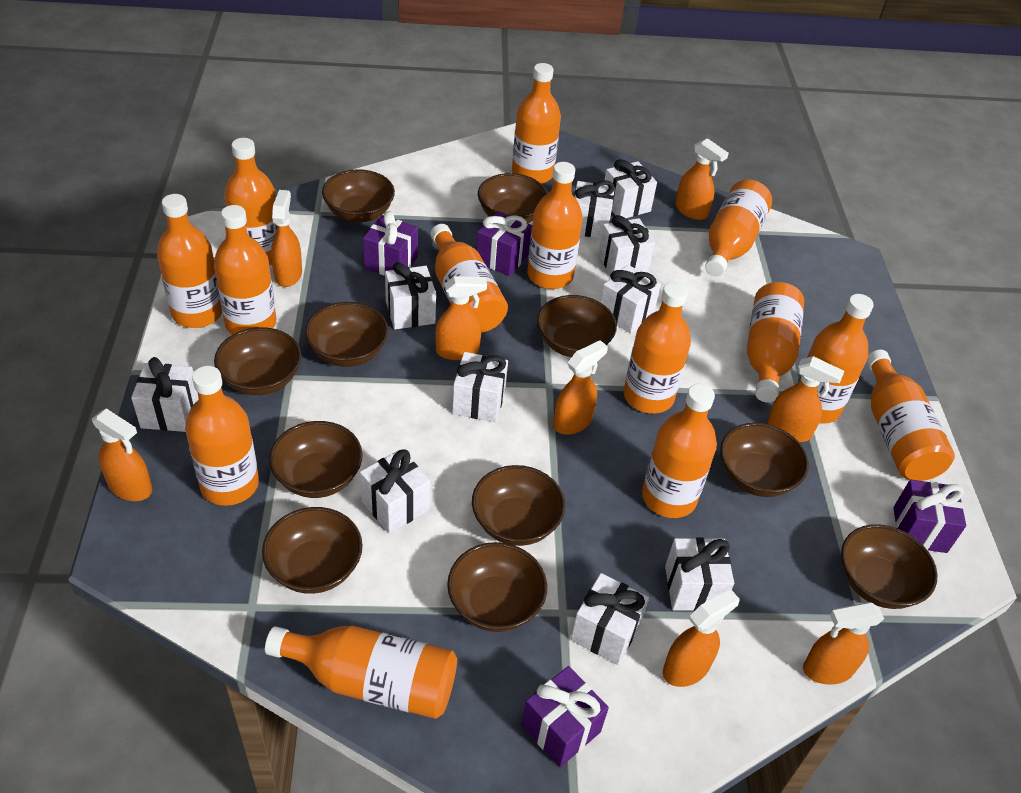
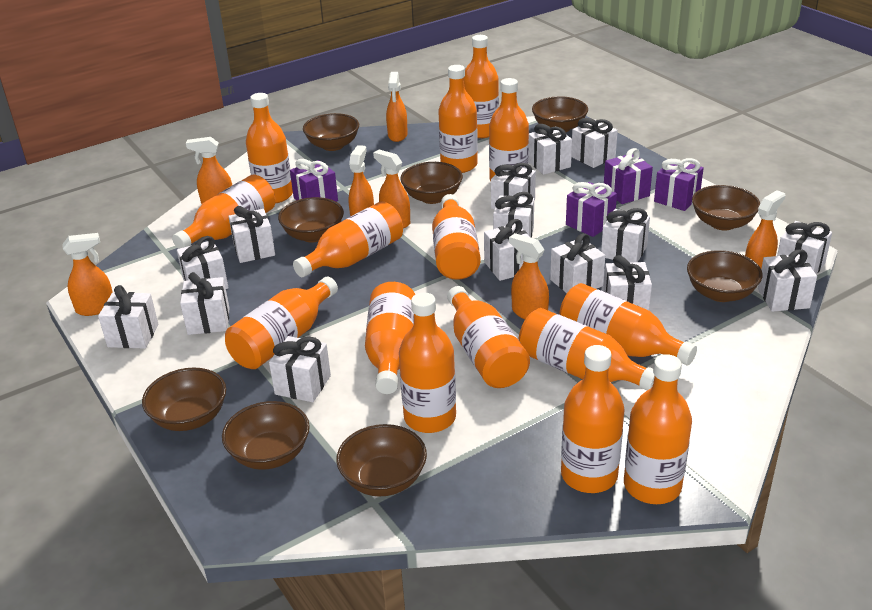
brown bowl: [214,327,301,395] [262,507,363,594] [269,421,363,498] [305,302,388,367] [322,169,395,222] [447,542,547,632] [472,465,565,546] [478,173,548,223] [537,295,617,357] [720,423,809,497] [841,524,938,609] = 11 -> [142,368,226,431] [222,401,310,470] [278,197,344,243] [303,113,359,151] [336,424,427,497] [400,162,463,204] [532,96,588,132] [687,250,763,302] [692,185,760,230] = 9
orange bottle: [157,194,222,328] [185,366,259,506] [214,205,276,335] [224,138,277,266] [265,626,457,719] [431,224,508,332] [512,63,561,184] [527,162,583,289] [624,282,691,414] [642,384,717,518] [705,179,772,277] [747,282,804,403] [796,294,874,424] [867,350,955,481] = 14 -> [172,174,275,249] [225,276,338,369] [246,93,293,204] [293,201,403,277] [365,282,415,394] [399,293,456,433] [432,194,481,280] [438,65,478,173] [447,286,530,388] [464,35,499,138] [489,78,529,182] [518,308,655,390] [559,283,697,365] [561,345,625,493] [624,354,692,504] = 15
orange spray bottle: [92,408,152,501] [271,190,302,287] [435,276,487,360] [553,340,608,435] [663,589,740,687] [675,138,729,220] [767,356,844,442] [803,602,884,685] = 8 -> [62,233,112,316] [186,137,232,204] [349,145,374,217] [373,150,410,228] [386,72,408,142] [509,233,549,319] [745,190,786,268] = 7
white gift: [131,357,198,432] [360,449,430,534] [385,262,436,330] [452,352,508,422] [571,573,649,665] [574,180,615,238] [598,215,655,275] [600,264,661,334] [605,159,657,218] [665,537,734,611] = 10 -> [98,285,158,349] [177,236,229,289] [180,272,229,335] [228,206,275,263] [269,336,331,402] [484,219,530,281] [491,163,536,209] [493,192,534,238] [529,124,572,175] [550,233,605,293] [571,118,618,168] [601,208,650,263] [603,255,652,310] [758,249,817,312] [777,221,832,274] = 15

